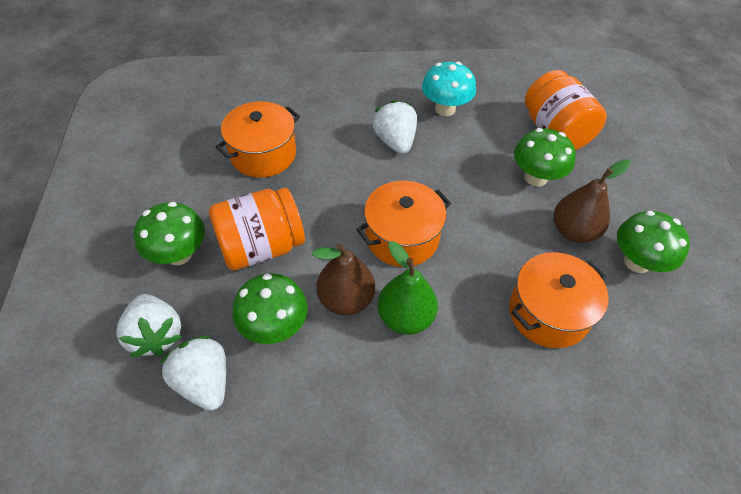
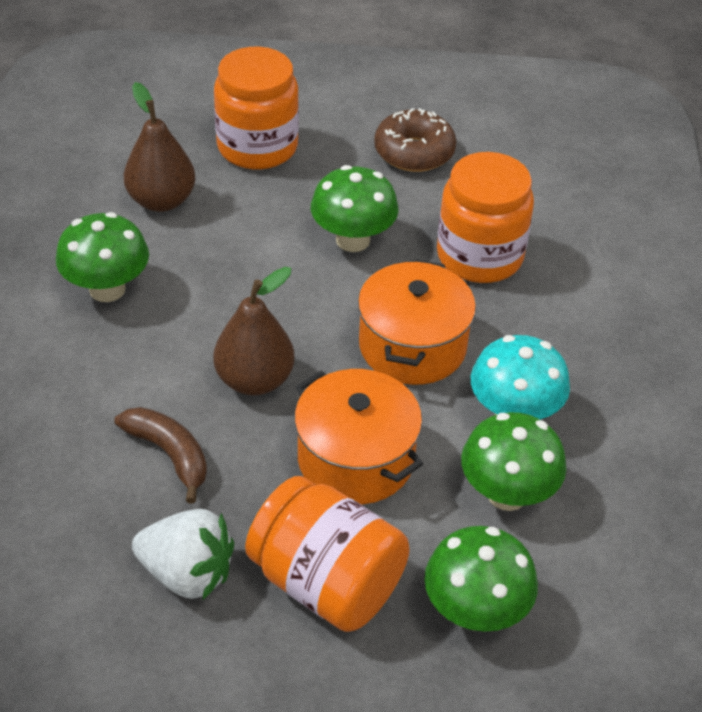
brown banana: none = 0 -> [115,407,207,503] = 1
brown donut: none = 0 -> [374,108,456,172] = 1
green pear: [377,241,438,335] = 1 -> none = 0
orange jar: [209,188,305,271] [525,70,607,150] = 2 -> [214,47,299,170] [245,476,410,632] [437,152,534,283] = 3
orange pot: [216,101,300,178] [356,181,451,267] [509,252,609,348] = 3 -> [294,369,423,504] [358,259,476,385] = 2
white strawberry: [116,294,182,357] [160,335,226,411] [373,100,417,154] = 3 -> [132,509,234,601] = 1

